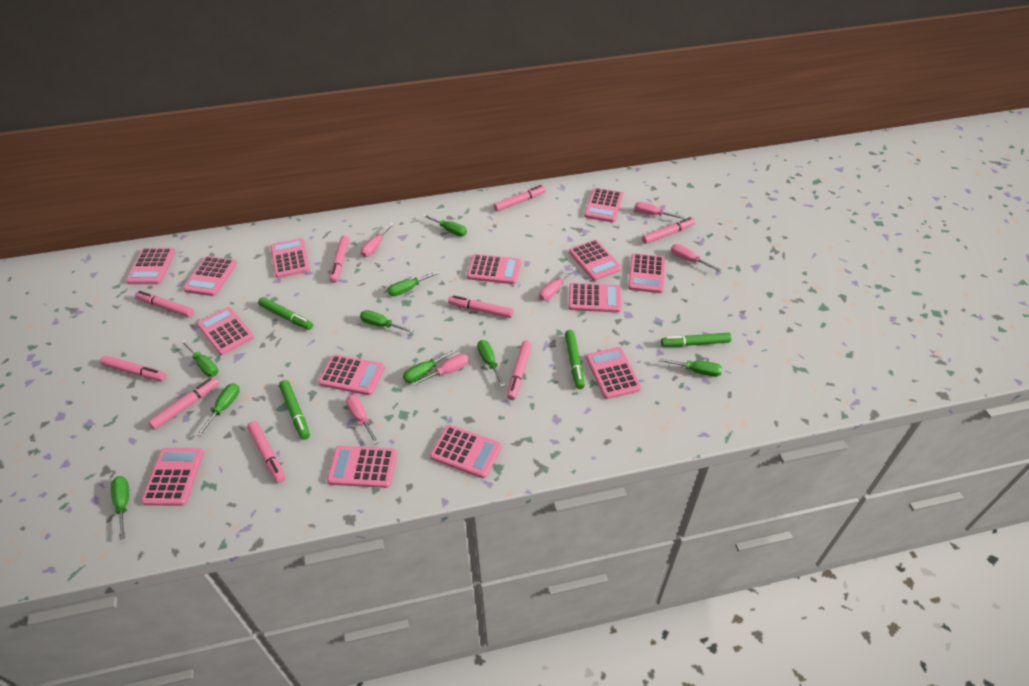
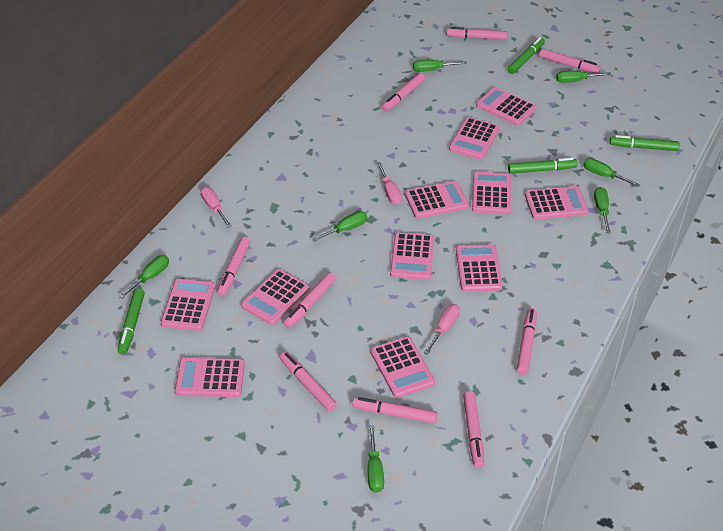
green screwdriver: [111,476,129,540] [181,340,218,377] [197,383,240,436] [360,310,414,333] [388,271,440,296] [403,349,457,383] [423,214,467,236] [477,340,506,387] [659,358,722,377] = 9 -> [119,255,169,299] [312,211,367,242] [368,425,384,493] [413,60,467,72] [556,71,611,83] [583,158,640,187] [594,187,611,233] = 7
pink calculator: [126,248,176,284] [141,448,204,506] [183,256,237,296] [197,307,254,355] [270,238,310,278] [318,354,385,395] [327,446,397,488] [430,425,502,478] [467,254,521,284] [568,283,621,313] [569,240,622,281] [584,188,623,222] [586,347,641,399] [628,253,665,293] = 14 -> [161,279,215,331] [175,358,245,397] [241,269,309,325] [371,336,435,398] [390,232,434,280] [405,181,469,219] [449,117,500,160] [456,244,503,292] [472,172,511,214] [476,87,536,126] [525,186,588,220] = 11
pink screwdriver: [346,395,379,444] [361,223,394,257] [412,354,469,386] [539,267,577,300] [634,202,685,219] [671,244,721,271] = 6 -> [201,187,232,228] [377,162,402,205] [424,304,460,355] = 3

